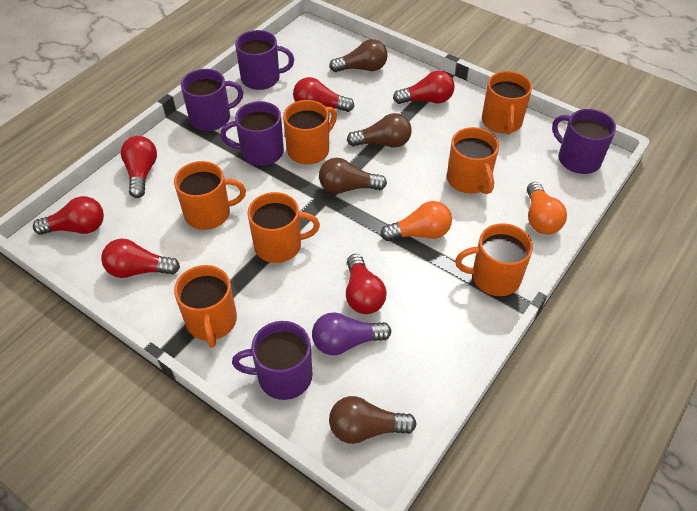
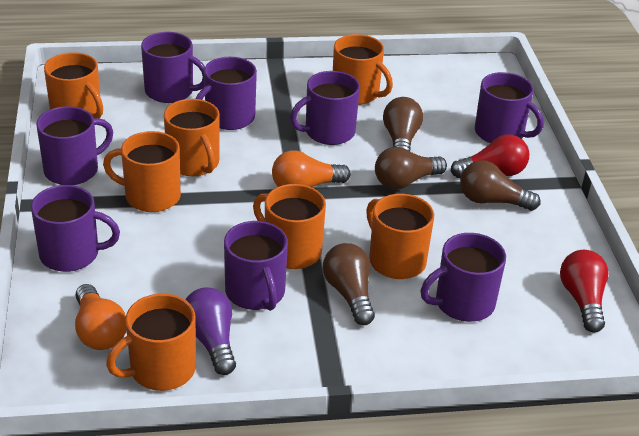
purple mug: [181,69,243,131] [220,101,284,166] [232,321,312,400] [235,30,294,90] [552,109,616,174] = 5 -> [31,185,120,272] [36,106,113,185] [141,32,205,103] [196,57,257,130] [224,221,288,311] [290,71,360,145] [421,233,506,322] [475,72,544,143] = 8
red light bulb: [33,196,104,235] [101,239,180,278] [121,136,157,198] [293,77,354,112] [346,254,387,314] [393,71,455,104] = 6 -> [451,134,529,178] [560,250,609,333] = 2

